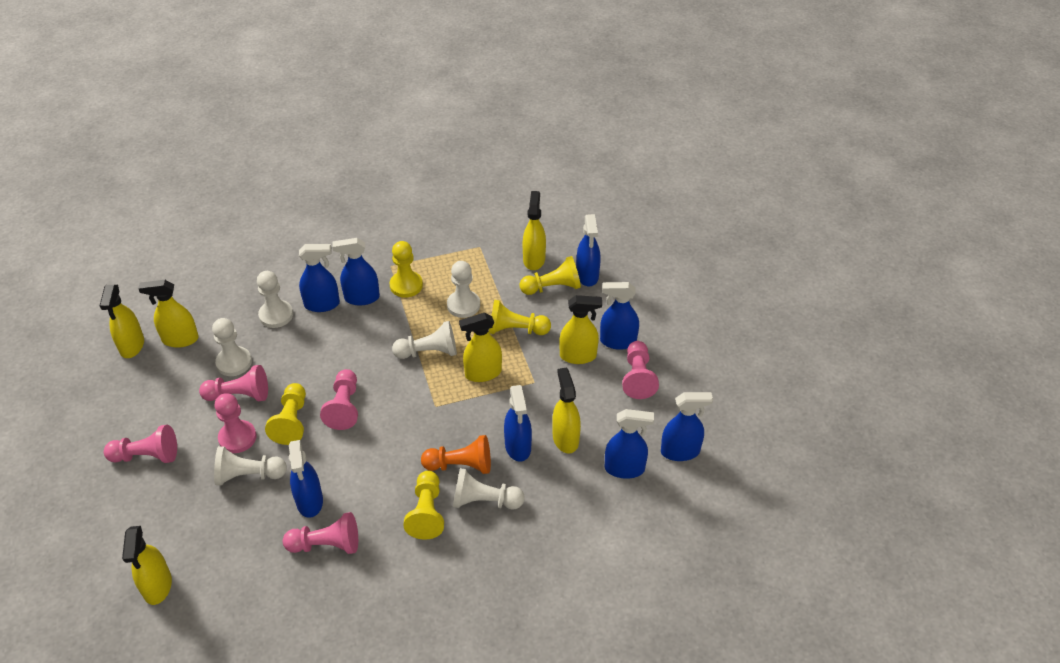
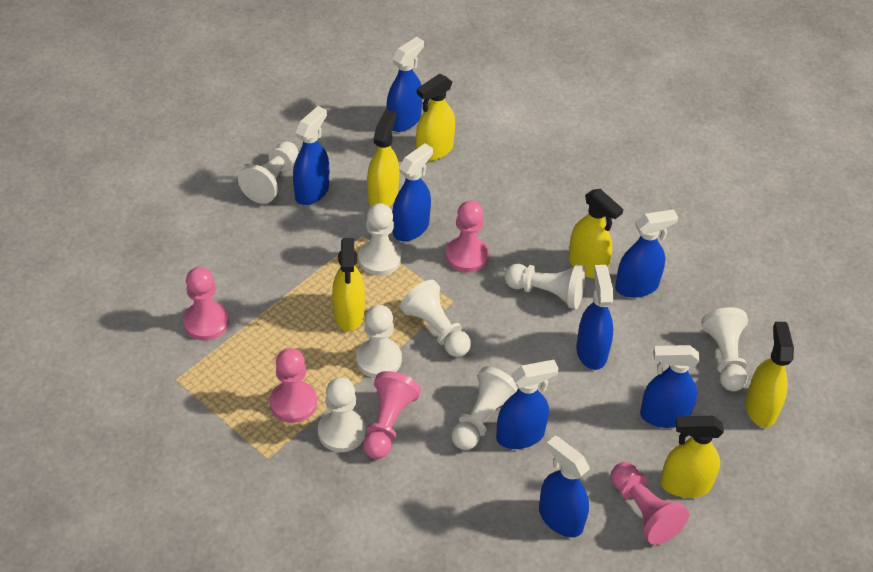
orange pawn: [421,435,491,474] = 1 -> none = 0
pink pawn: [104,425,177,463] [199,365,268,401] [214,393,257,453] [283,512,358,554] [320,369,358,430] [622,341,659,399] = 6 -> [183,267,229,340] [270,348,317,423] [363,371,421,459] [446,200,489,272] [611,462,689,545] = 5
white pawn: [212,318,252,376] [214,446,287,485] [257,271,293,328] [392,321,457,359] [447,261,480,318] [453,468,525,510] = 6 -> [238,141,299,204] [318,378,366,452] [356,305,402,378] [358,203,401,276] [400,280,471,357] [451,366,518,450] [504,264,586,309] [702,307,748,391] = 8
yellow pawn: [265,383,306,445] [390,241,423,298] [403,471,444,539] [489,300,551,335] [519,256,581,295] = 5 -> none = 0
yellow spray bottle: [100,285,144,358] [122,526,172,605] [138,280,199,348] [459,313,502,382] [523,191,546,270] [552,368,581,453] [559,295,602,364] = 7 -> [332,238,365,331] [367,109,399,207] [416,74,455,161] [569,189,623,279] [661,416,724,498] [745,322,794,428] = 6

